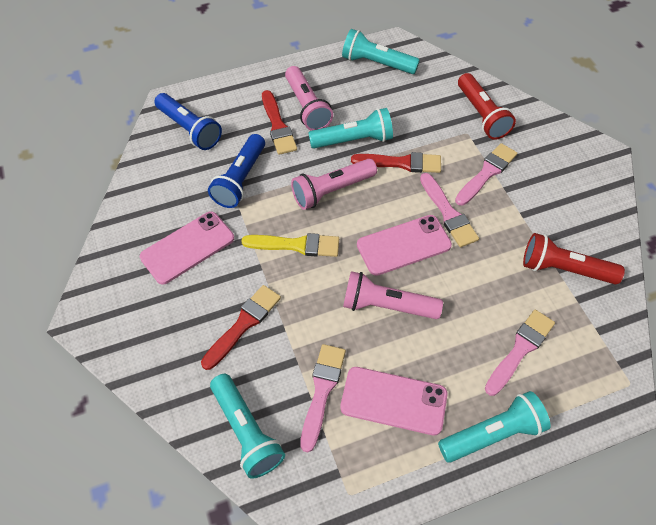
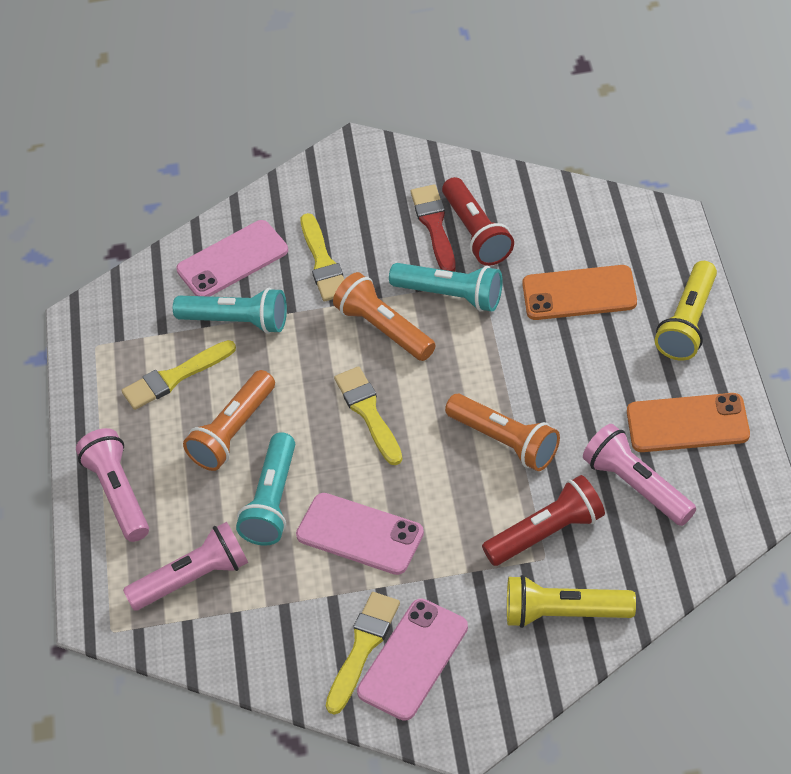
blue flashlight: [154,93,222,150] [208,134,265,208] = 2 -> none = 0
orange flashlight: none = 0 -> [183,370,275,471] [333,272,436,361] [445,394,560,471] = 3
orange phone: none = 0 -> [522,265,637,320] [627,393,750,452] = 2
pink brush: [300,344,346,452] [420,173,479,247] [455,143,517,206] [485,310,555,396] = 4 -> none = 0
red brush: [201,285,281,370] [262,90,297,155] [351,152,441,173] = 3 -> [411,184,456,272] = 1
turquoise flashlight: [210,374,285,479] [308,108,393,149] [342,29,420,74] [438,391,551,463] = 4 -> [173,288,287,334] [236,432,295,545] [389,263,503,312] = 3
yellow brush: [241,233,339,257] = 1 -> [122,340,236,410] [301,213,344,302] [326,592,400,714] [334,366,403,465] = 4
yellow flashlight: none = 0 -> [507,575,636,628] [655,261,717,361] = 2

